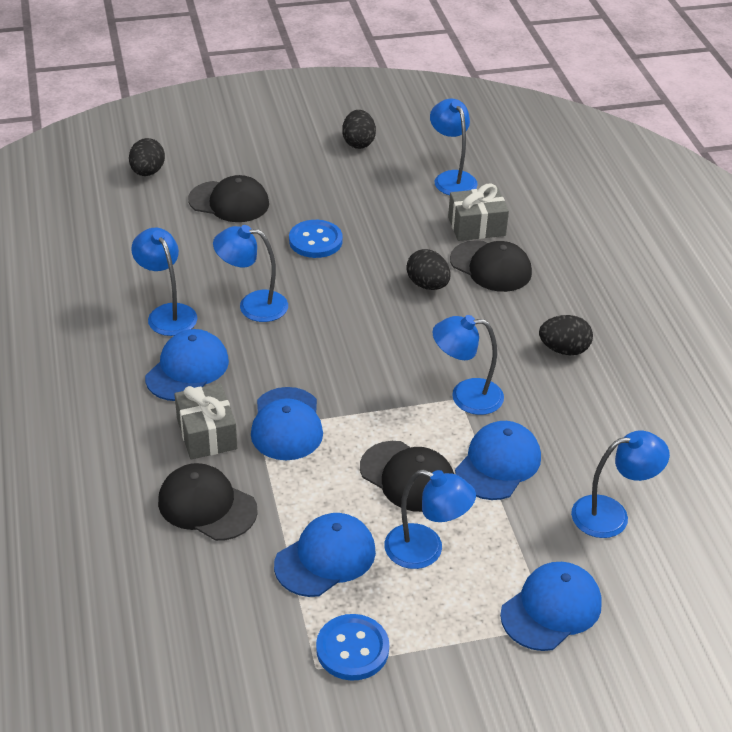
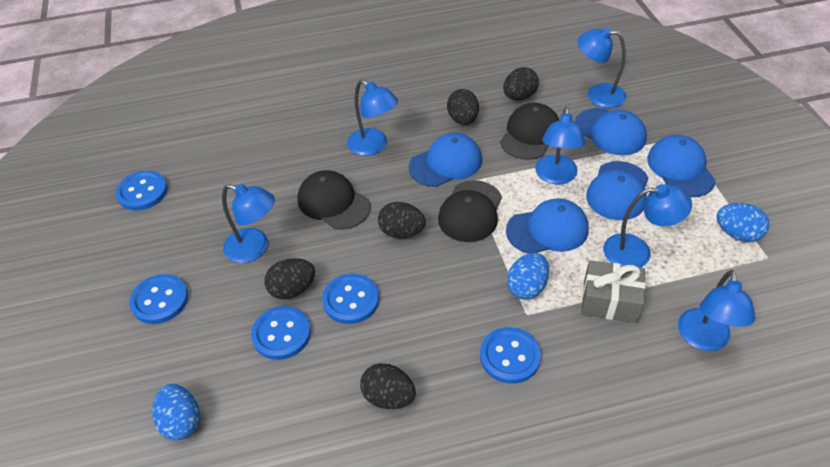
black cap: [158,463,258,541] [188,175,269,222] [360,441,454,512] [450,240,532,292] = 4 -> [297,170,371,230] [438,180,502,242] [500,103,559,160] = 3
black egg: [129,138,165,176] [342,110,376,149] [406,249,450,290] [539,315,593,355] = 4 -> [264,258,315,299] [360,363,416,409] [378,202,426,238] [447,89,479,125] [503,67,539,100] = 5
blue button: [289,220,343,258] [316,614,389,681] = 2 -> [116,170,168,211] [129,274,188,324] [251,306,311,360] [322,274,379,324] [480,327,541,384] = 5
blue egg: none = 0 -> [152,384,200,441] [507,253,549,300] [716,203,769,242] = 3
grey gift: [174,383,237,459] [448,183,509,241] = 2 -> [581,260,645,323] = 1

